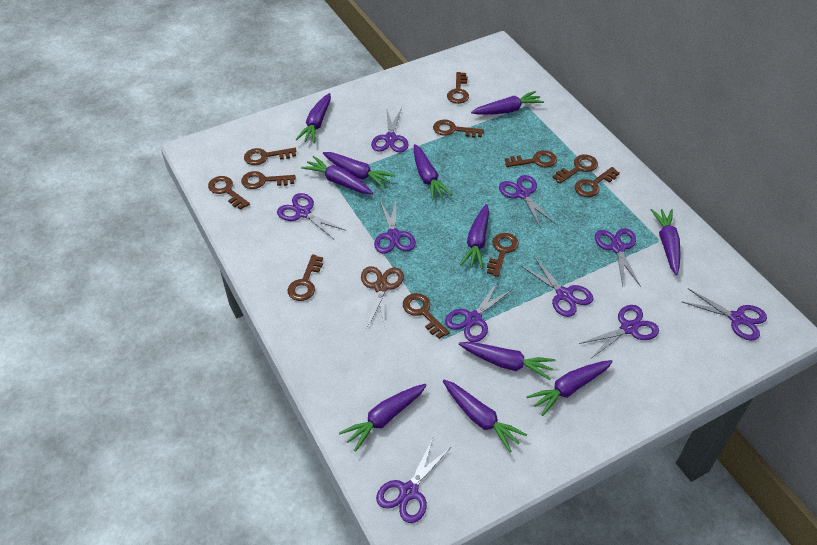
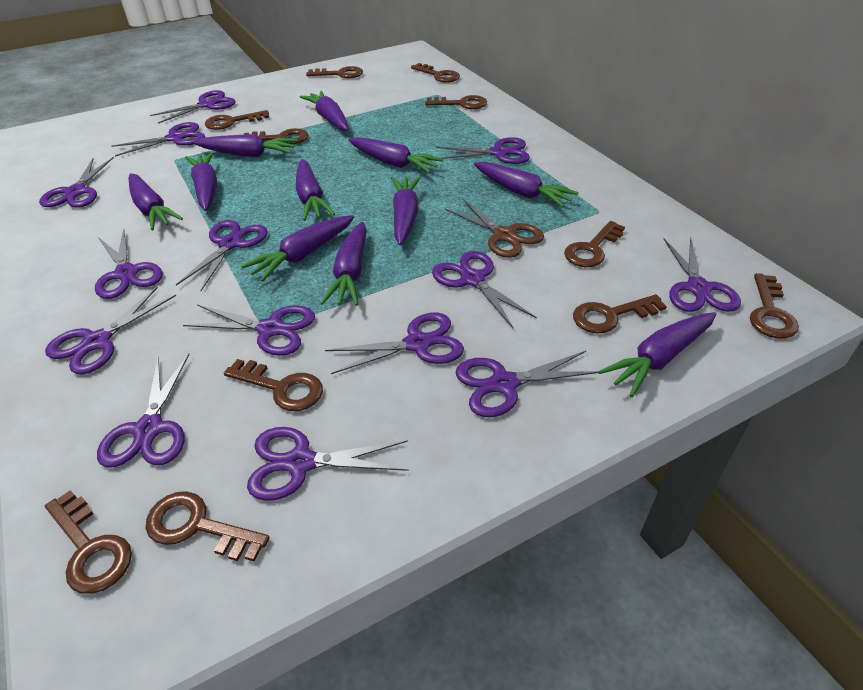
purple scissors: [277,193,346,239] [371,108,409,152] [374,201,416,254] [376,438,452,523] [445,281,513,342] [499,175,555,227] [521,257,593,317] [579,305,659,358] [595,228,641,287] [681,289,767,341] = 10 -> [39,157,114,207] [45,287,176,374] [95,229,163,299] [97,354,189,467] [111,122,205,157] [150,90,236,124] [176,220,268,291] [183,305,315,356] [247,427,409,501] [325,313,464,374] [432,251,537,328] [436,137,530,164] [456,351,598,417] [664,237,741,312] = 14

